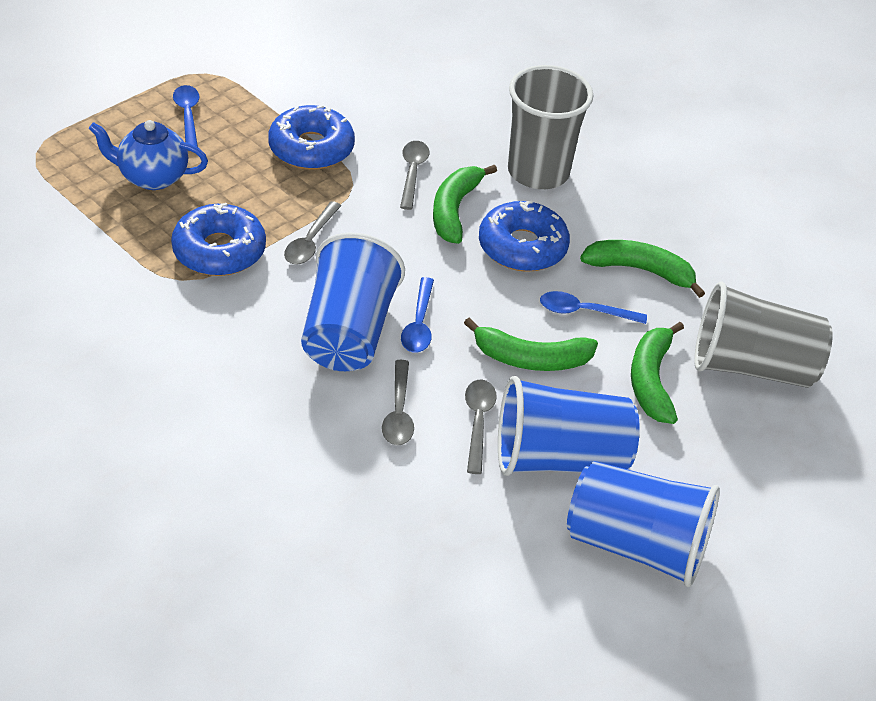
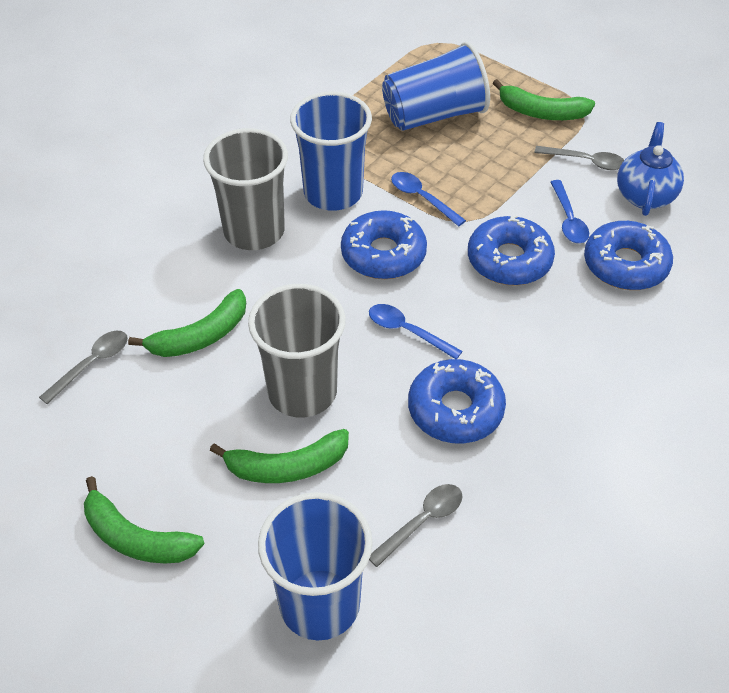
blue donut: [171,203,266,276] [268,105,355,170] [479,200,570,272] = 3 -> [341,210,427,279] [408,359,506,443] [468,215,555,286] [584,221,673,290] = 4
grey spoon: [284,201,341,265] [382,360,414,445] [400,141,429,210] [465,380,497,474] = 4 -> [39,331,128,404] [369,484,463,567] [534,146,624,170] = 3

